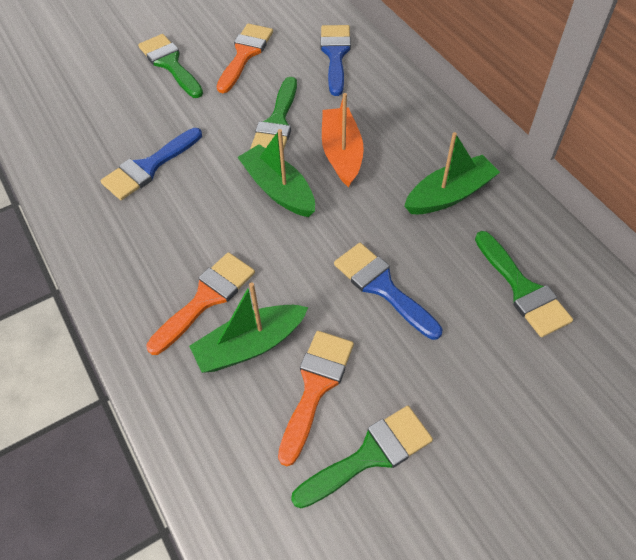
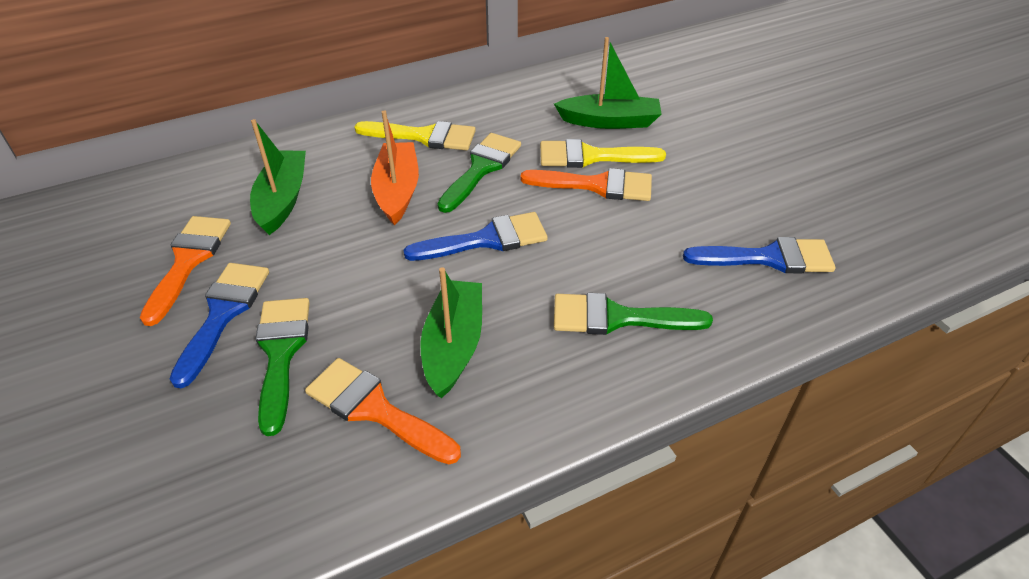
green brush: [138,34,203,98] [250,77,297,149] [291,406,433,508] [475,231,573,337] = 4 -> [255,298,310,436] [437,133,521,213] [554,293,713,335] = 3
yellow brush: none = 0 -> [355,121,476,151] [540,139,666,168] = 2

